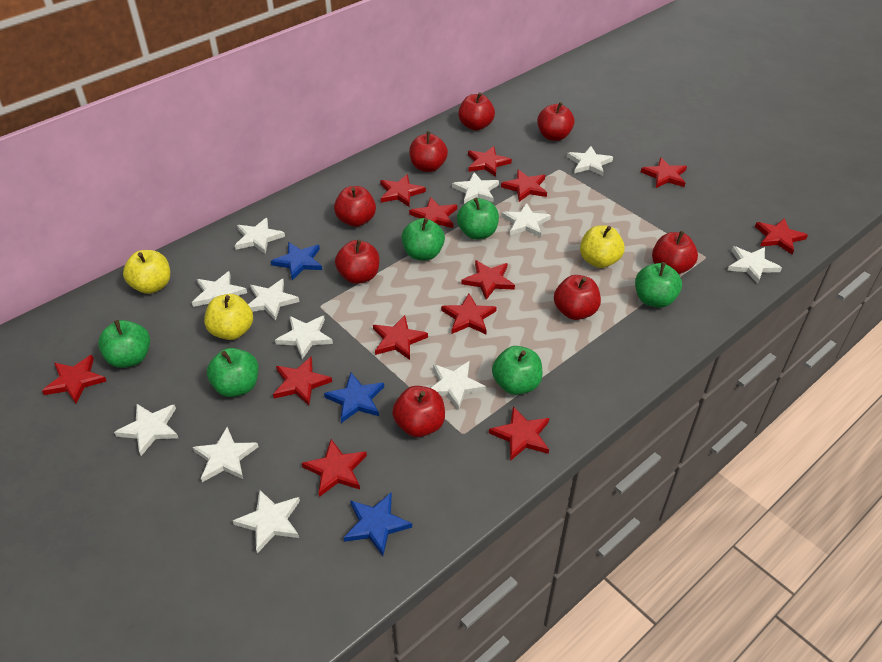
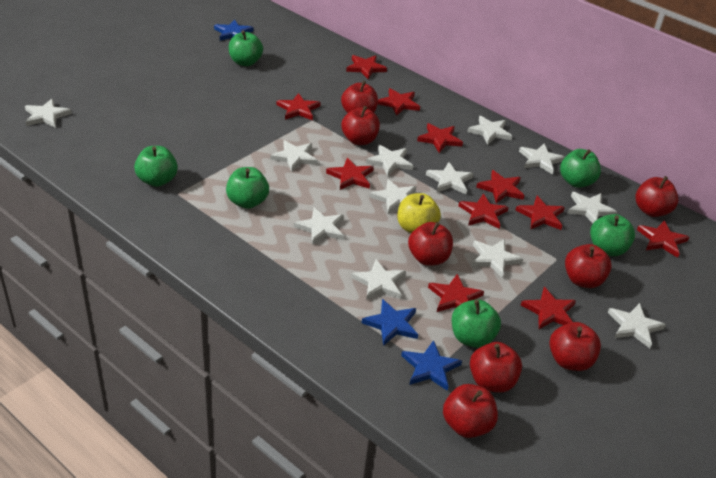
red star: [42,355,106,404] [273,357,332,406] [302,439,367,497] [373,315,428,360] [380,174,426,207] [409,197,457,228] [441,293,497,334] [461,260,515,300] [468,146,512,177] [489,406,549,461] [501,169,547,202] [641,157,687,188] [755,218,808,255] = 13 -> [277,93,321,120] [326,158,374,190] [346,55,387,79] [378,88,420,116] [417,123,463,153] [428,274,484,312] [458,193,509,229] [476,170,525,203] [515,196,565,230] [521,287,576,329] [637,221,689,258] = 11
yellow apple: [123,250,170,294] [204,294,253,340] [580,225,625,268] = 3 -> [397,193,441,233] = 1

